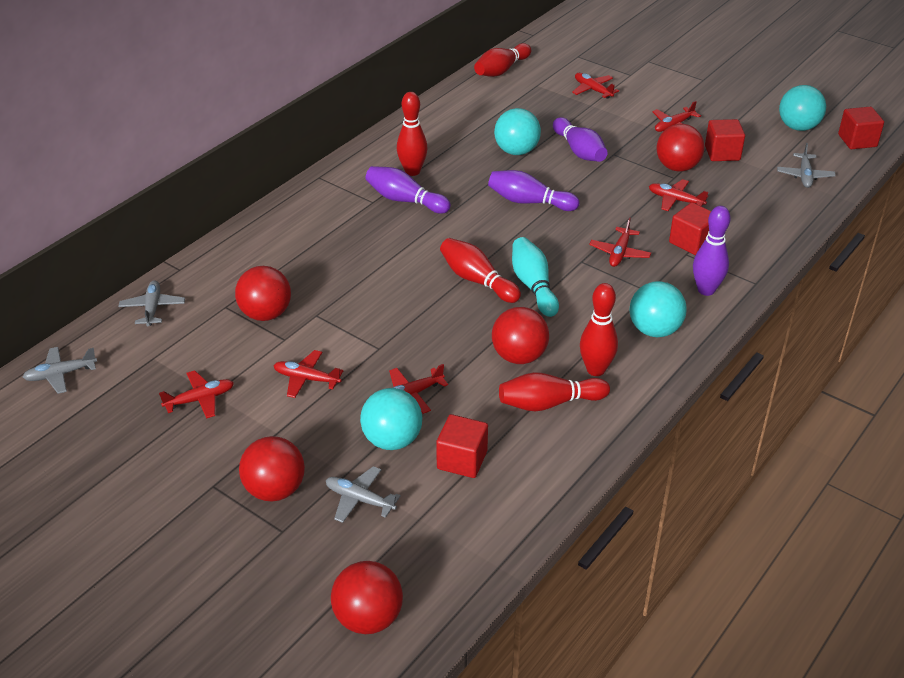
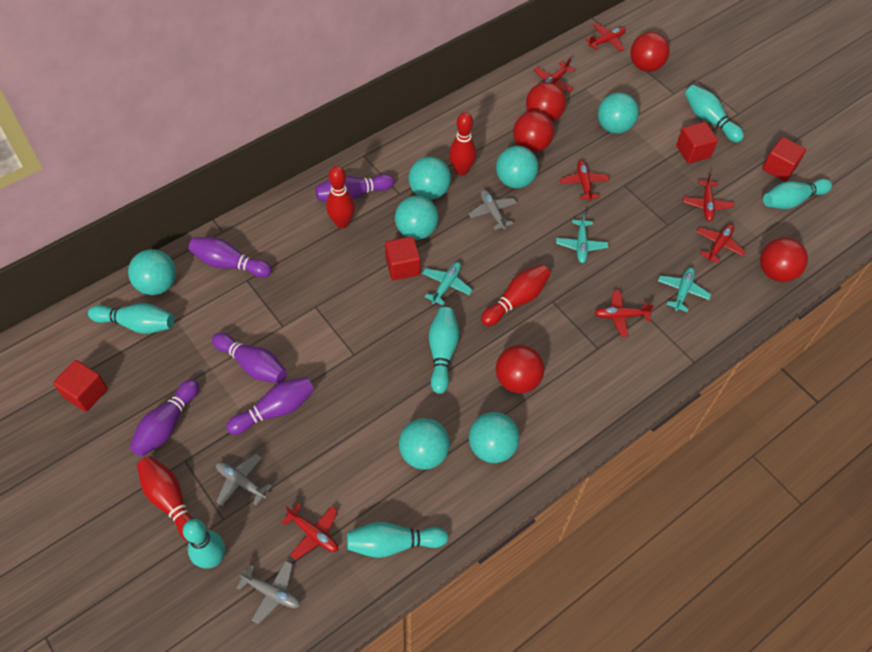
grey plane: [23,347,97,394] [118,280,185,326] [326,466,401,523] [777,143,836,188] = 4 -> [216,454,272,506] [236,561,300,624] [468,189,517,230] = 3
purple bowling pin: [366,166,451,214] [488,170,579,211] [553,117,608,162] [693,206,730,296] = 4 -> [129,379,199,457] [188,237,272,278] [212,333,287,383] [226,377,314,435] [315,174,394,202] = 5
red bowling pin: [397,92,428,176] [440,238,521,303] [474,43,531,77] [499,372,610,412] [580,283,618,376] = 5 -> [137,456,194,542] [326,166,355,228] [449,112,476,176] [481,264,551,326] = 4
turquoise ball: [360,388,422,450] [494,108,541,155] [630,281,687,337] [779,85,826,131] = 4 -> [128,249,176,295] [395,196,439,240] [399,418,450,470] [409,157,451,200] [469,412,520,463] [496,146,538,188] [598,92,639,134] = 7
turquoise bowling pin: [512,237,559,317] = 1 -> [88,303,174,334] [183,519,225,569] [347,522,449,558] [429,307,459,394] [685,85,744,143] [763,179,832,209] = 6
turquoise plane: none = 0 -> [422,262,473,306] [556,212,608,263] [658,267,711,312] = 3

